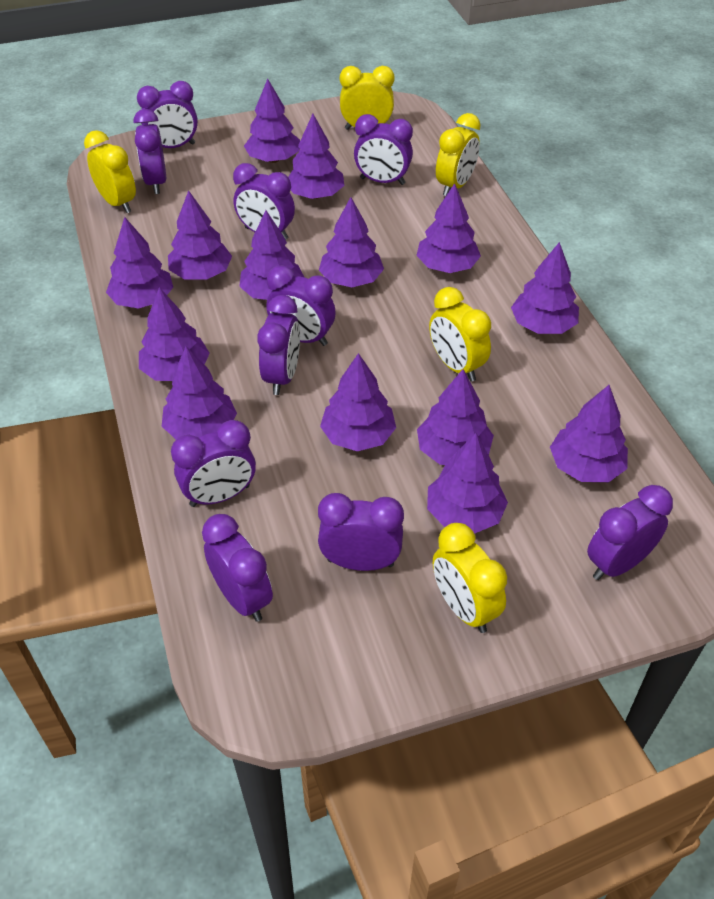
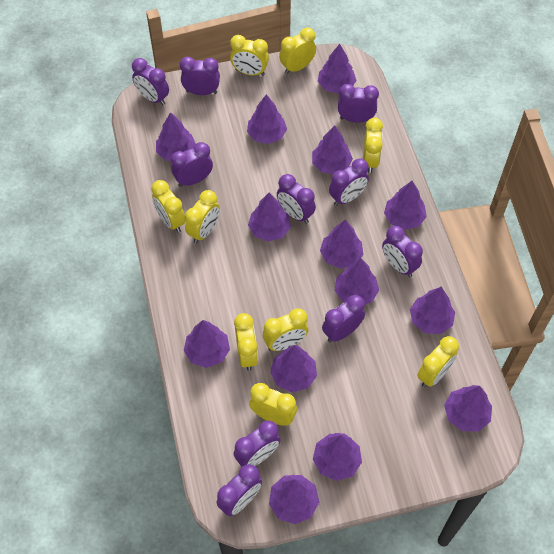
yellow clock: [84,130,136,213] [340,66,394,130] [429,287,491,381] [433,523,507,633] [436,113,481,196] = 5 -> [151,180,186,233] [185,190,220,243] [230,35,269,76] [234,313,258,371] [249,383,297,426] [263,308,308,351] [279,28,316,74] [363,118,383,173] [417,336,459,388] = 9

